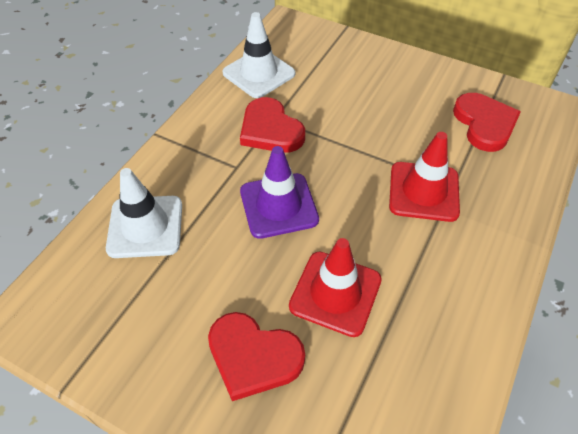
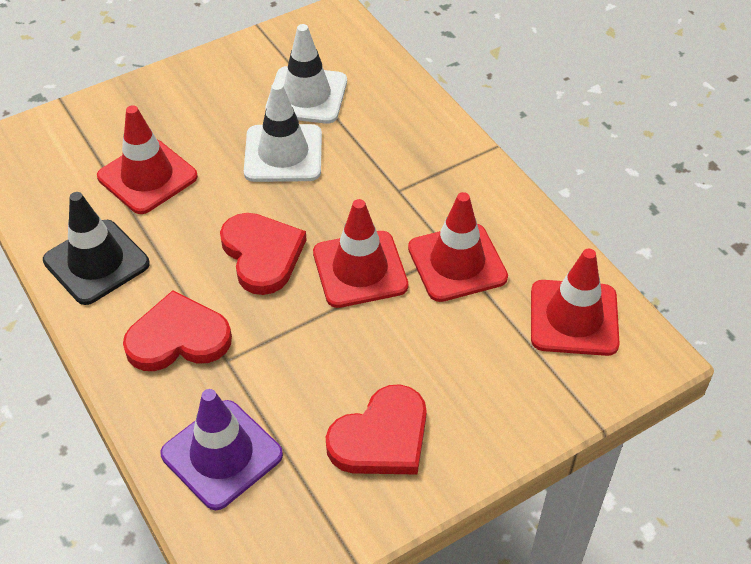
black traffic cone: none = 0 -> [43,192,150,305] = 1
red traffic cone: [289,238,382,337] [389,132,460,222] = 2 -> [97,105,198,214] [313,199,408,308] [408,192,508,302] [531,249,620,356] = 4

